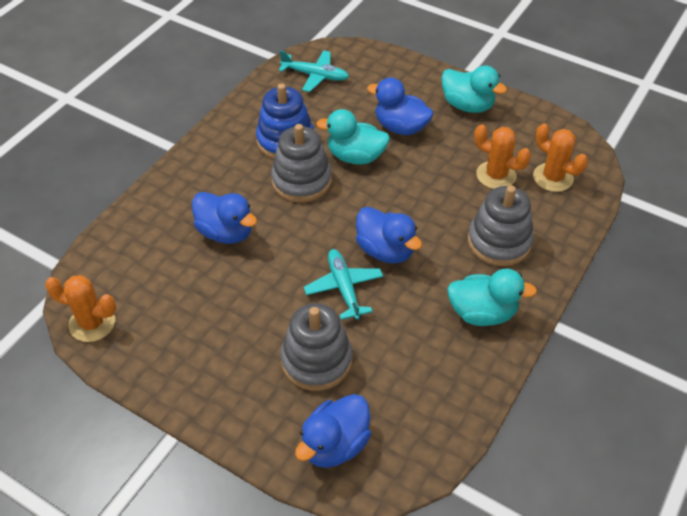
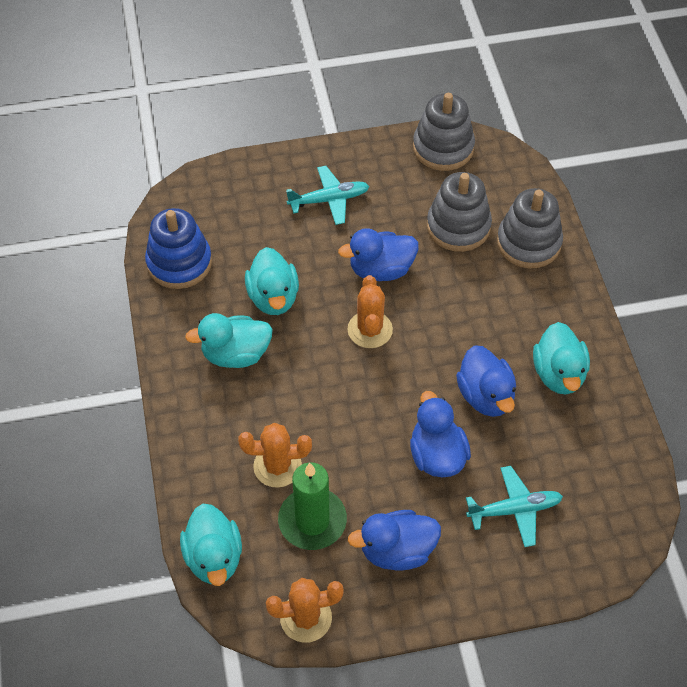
green candle: none = 0 -> [278,462,347,550] = 1
turquoise duck: [316,109,390,165] [441,65,507,113] [447,269,537,326] = 3 -> [180,504,242,586] [185,313,273,368] [245,247,299,315] [533,322,590,395] = 4

